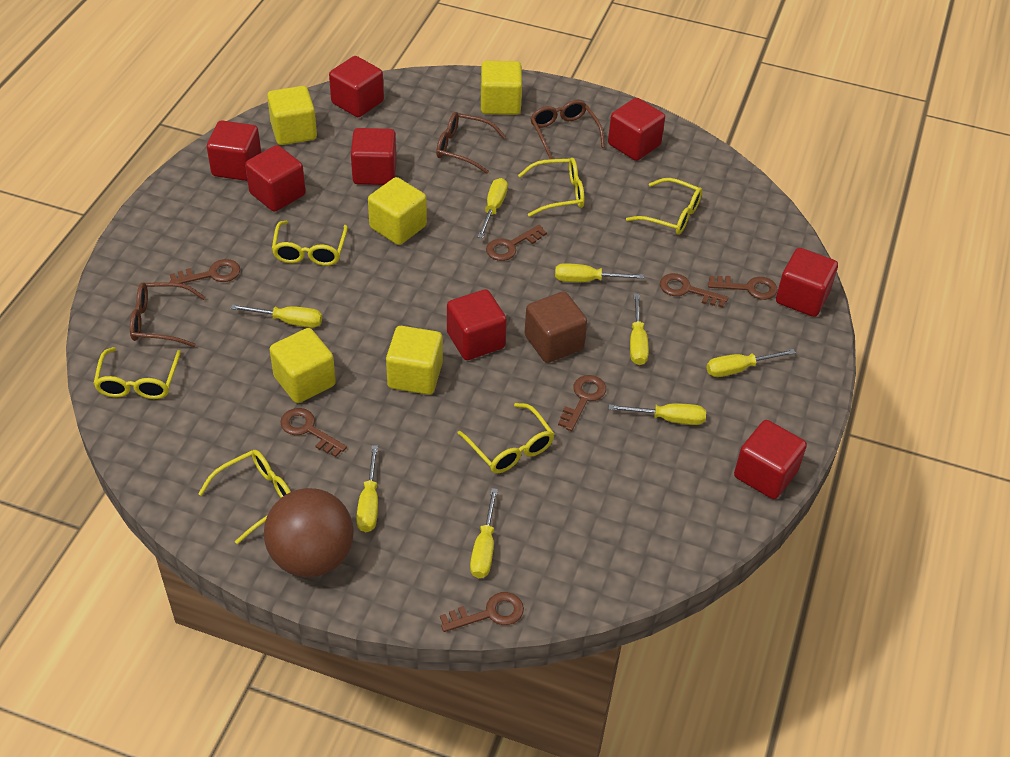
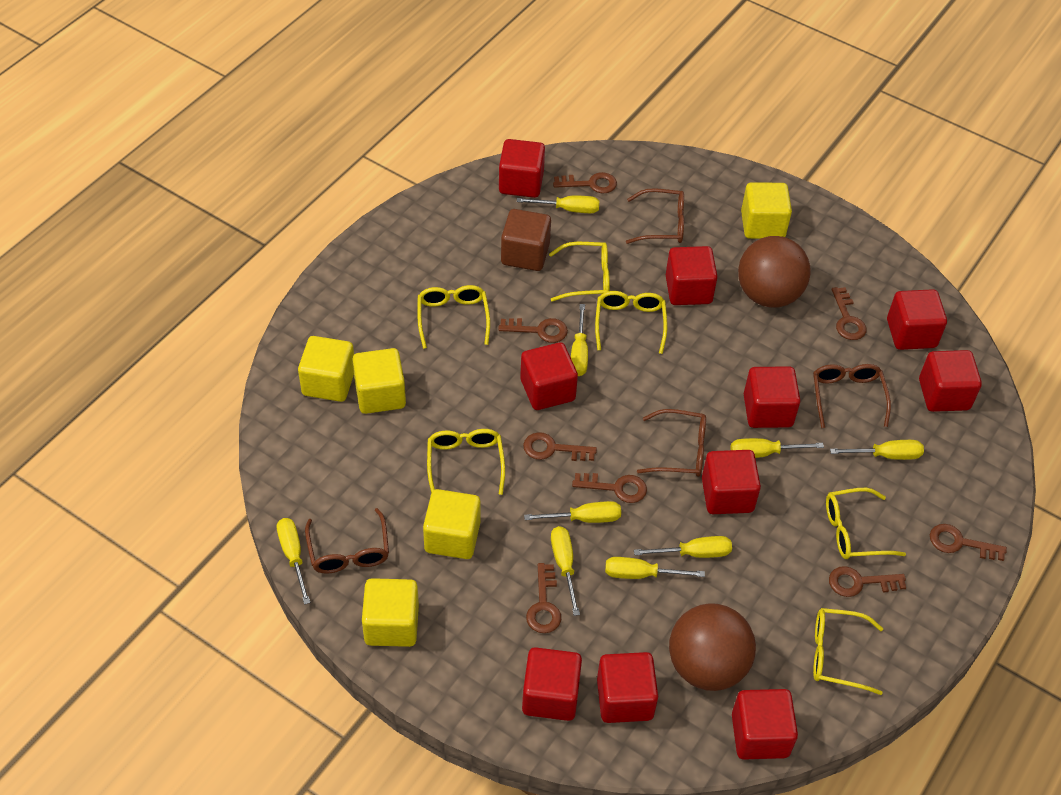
brown ball: [264,488,354,577] = 1 -> [669,603,756,691] [738,236,811,308] = 2
brown glasses: [130,282,205,347] [436,112,506,174] [531,100,605,159] = 3 -> [305,508,389,574] [626,188,684,244] [637,409,706,477] [813,364,891,428] = 4
brown key: [170,259,240,284] [280,408,347,457] [440,592,524,632] [486,225,547,261] [558,375,606,431] [660,273,728,308] [708,276,778,300] = 7 -> [498,318,568,343] [523,432,597,461] [526,563,561,633] [553,172,617,193] [572,473,647,503] [829,566,906,597] [832,287,866,340] [930,524,1007,561] = 8
red cube: [207,120,261,181] [245,145,306,212] [329,56,384,117] [351,128,397,185] [447,289,507,360] [608,98,665,161] [734,420,807,499] [776,248,838,317] = 8 -> [499,139,545,198] [520,342,578,410] [522,647,582,721] [597,652,658,723] [666,246,718,305] [702,450,761,514] [732,689,798,760] [744,366,800,428] [887,289,947,350] [919,350,982,412] = 10
yellow screwdriver: [231,304,322,328] [356,445,378,532] [470,488,498,578] [478,178,508,238] [555,263,644,282] [609,403,706,425] [630,293,649,365] [706,349,796,377] = 8 -> [277,518,310,605] [517,196,599,213] [524,501,621,523] [551,526,580,616] [571,304,588,376] [605,557,705,579] [634,536,732,558] [730,438,824,458] [830,440,924,460] = 9

